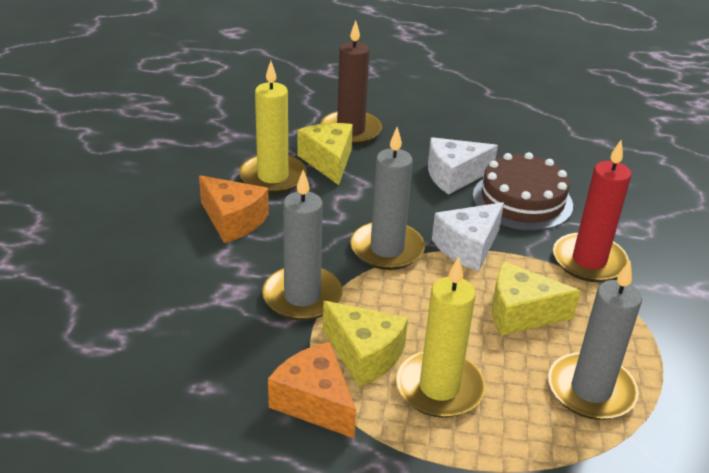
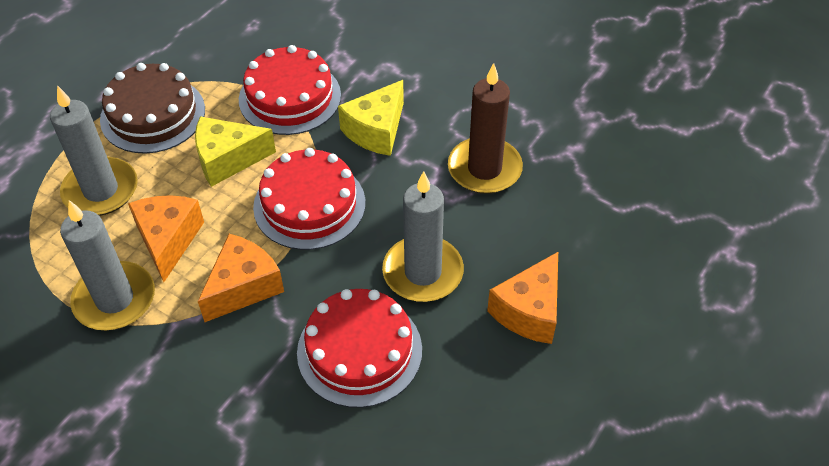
orange cheese: [199,175,269,243] [268,342,356,438] = 2 -> [128,195,204,282] [198,234,284,322] [487,252,558,344] = 3
red cake: none = 0 -> [239,45,341,135] [253,148,365,250] [297,289,422,408] = 3
red candle: [553,140,631,282] = 1 -> none = 0
white cheese: [428,137,498,195] [432,202,504,271] = 2 -> none = 0
yellow candle: [239,61,307,194] [396,256,485,418] = 2 -> none = 0
yellow cheese: [297,123,353,185] [323,301,408,387] [492,261,581,336] = 3 -> [195,116,276,187] [338,80,404,156] = 2

